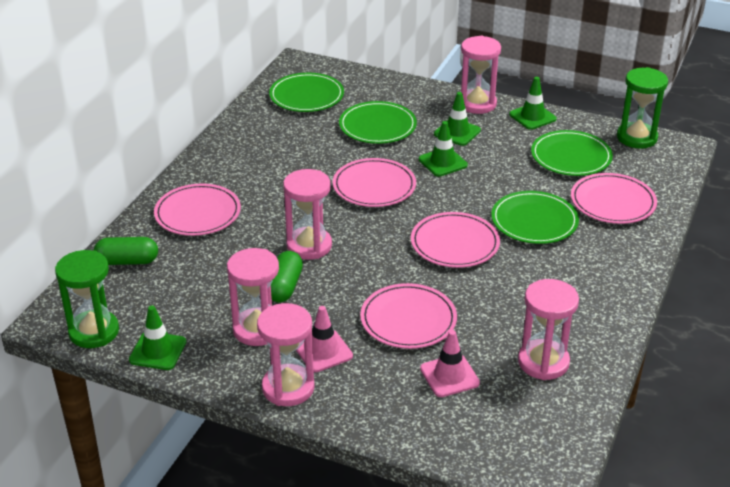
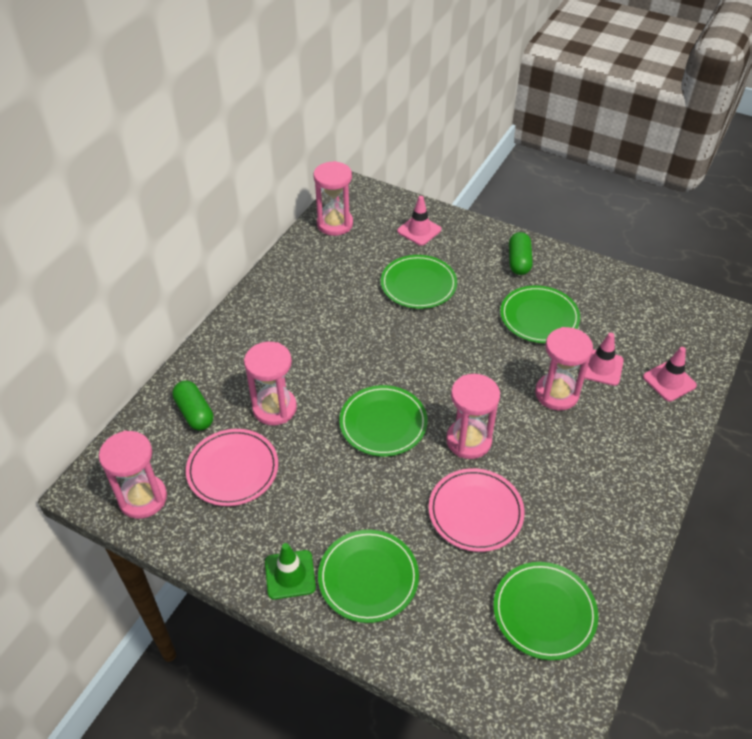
green hourglass: [55,250,119,348] [617,67,668,149] = 2 -> none = 0
green plate: [269,73,344,112] [339,101,417,144] [491,191,579,244] [531,130,613,176] = 4 -> [318,530,419,623] [339,385,428,456] [381,255,457,309] [493,562,598,660] [500,286,580,343] = 5
green traffic cone: [129,305,186,370] [419,121,468,177] [434,92,481,146] [509,77,557,130] = 4 -> [265,543,316,599] = 1
pink plate: [154,183,241,236] [333,158,416,207] [360,283,457,349] [411,212,500,268] [571,173,657,224] = 5 -> [186,429,278,506] [429,468,525,552] = 2
pink traffic cone: [296,306,353,372] [420,330,480,397] = 2 -> [397,196,441,246] [584,333,624,386] [643,347,697,401] = 3

